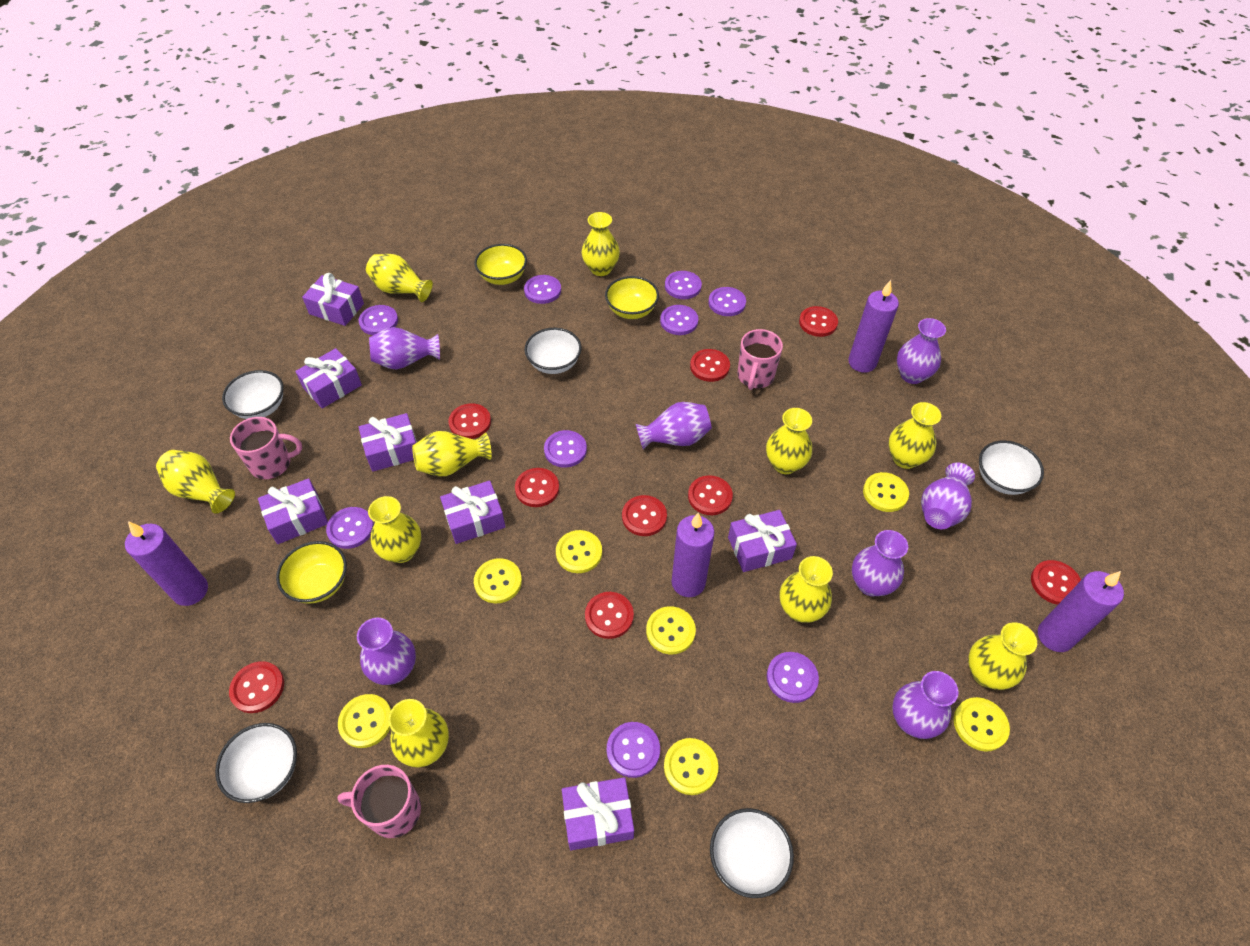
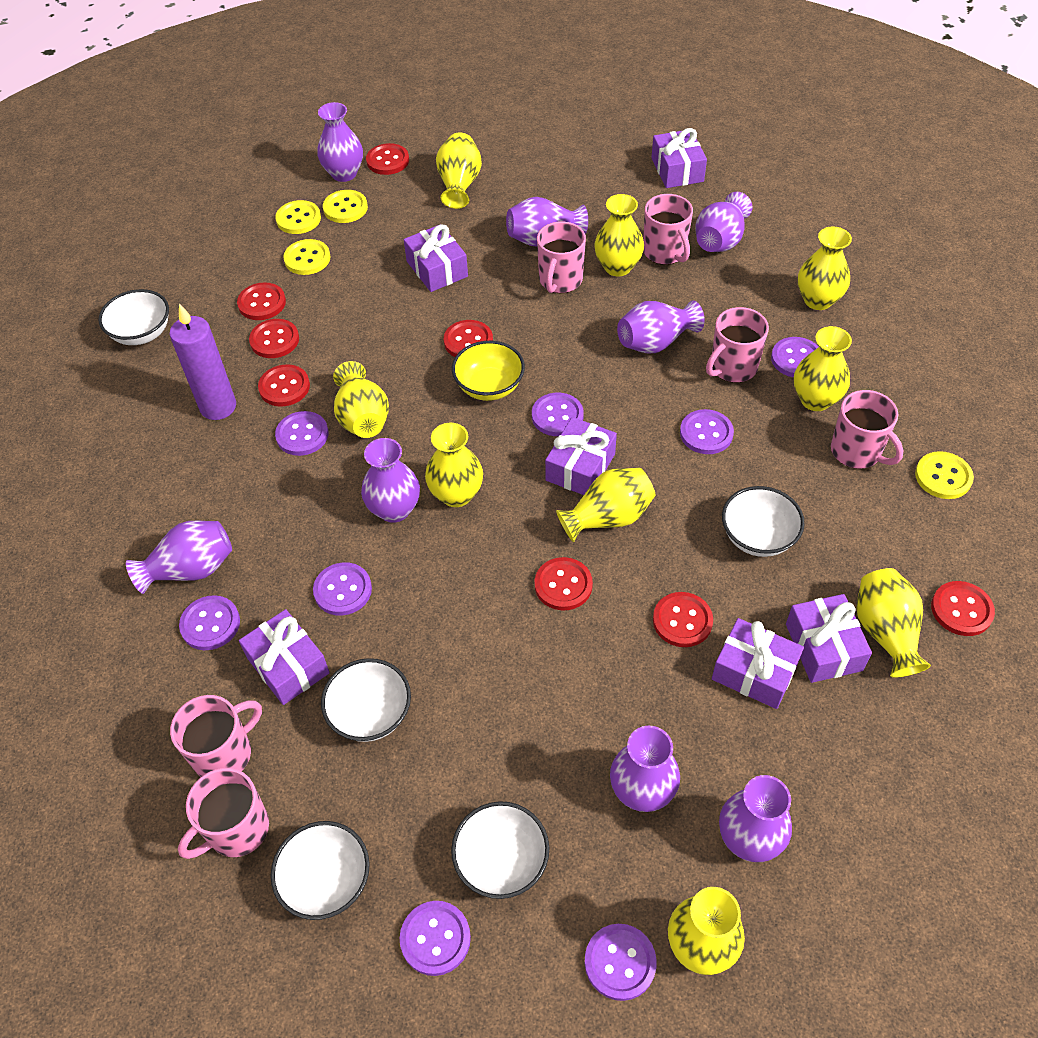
pink mug: [230,417,302,479] [337,765,421,838] [737,329,783,390] = 3 -> [170,695,262,777] [178,768,269,859] [537,221,586,293] [643,194,693,265] [706,307,769,383] [831,390,903,469] = 6
purple button: [326,507,374,549] [359,305,398,335] [524,275,561,304] [544,430,587,468] [607,722,660,778] [660,305,698,335] [665,271,702,299] [708,287,746,316] [767,652,819,703] = 9 -> [179,595,240,650] [275,411,329,456] [313,562,372,616] [400,901,471,976] [532,393,584,436] [585,924,657,1001] [680,409,734,454] [771,337,819,378] = 8
purple candle: [125,521,208,606] [671,513,715,597] [848,280,899,373] [1038,571,1124,652] = 4 -> [170,304,236,420] = 1
purple gift: [258,478,328,544] [295,348,362,409] [302,273,364,326] [359,413,417,472] [440,481,506,544] [562,777,634,850] [728,510,797,572] = 7 -> [239,609,330,705] [404,224,468,292] [545,417,617,495] [651,128,707,188] [712,618,804,709] [786,594,872,683] = 6
purple vase: [357,618,416,685] [369,327,440,369] [636,402,712,450] [852,530,908,596] [892,671,958,739] [897,318,946,384] [921,462,975,529] = 7 -> [126,521,232,594] [317,102,363,182] [361,438,420,523] [506,197,588,247] [610,726,680,812] [617,301,705,354] [696,192,752,252] [719,775,792,862] = 8
red button: [229,661,284,713] [448,403,491,439] [515,468,559,507] [585,592,634,639] [622,495,667,536] [688,475,733,515] [690,349,730,382] [799,306,838,337] [1031,560,1081,605] = 9 -> [237,282,286,320] [249,319,299,358] [258,364,310,407] [366,143,409,175] [444,320,493,357] [535,557,593,610] [653,592,713,647] [931,581,995,636] = 8
yellow bowl: [276,541,347,604] [474,244,527,285] [605,276,659,319] = 3 -> [452,341,525,401] = 1
yellow button: [338,694,391,748] [474,558,522,603] [556,530,602,573] [646,606,696,654] [664,738,719,795] [863,472,909,512] [954,697,1010,751] = 7 -> [275,200,321,234] [283,239,330,275] [323,190,368,223] [915,451,974,499] = 4
yellow vase: [156,450,235,514] [366,254,433,302] [368,496,421,563] [388,699,449,768] [412,431,492,476] [582,212,620,276] [766,408,812,474] [780,556,833,623] [889,402,941,469] [968,622,1037,690] = 10 -> [333,361,389,438] [425,423,483,507] [436,132,482,209] [556,468,655,543] [594,194,644,277] [668,887,745,975] [794,326,852,411] [798,226,852,310] [856,568,931,678] = 9

